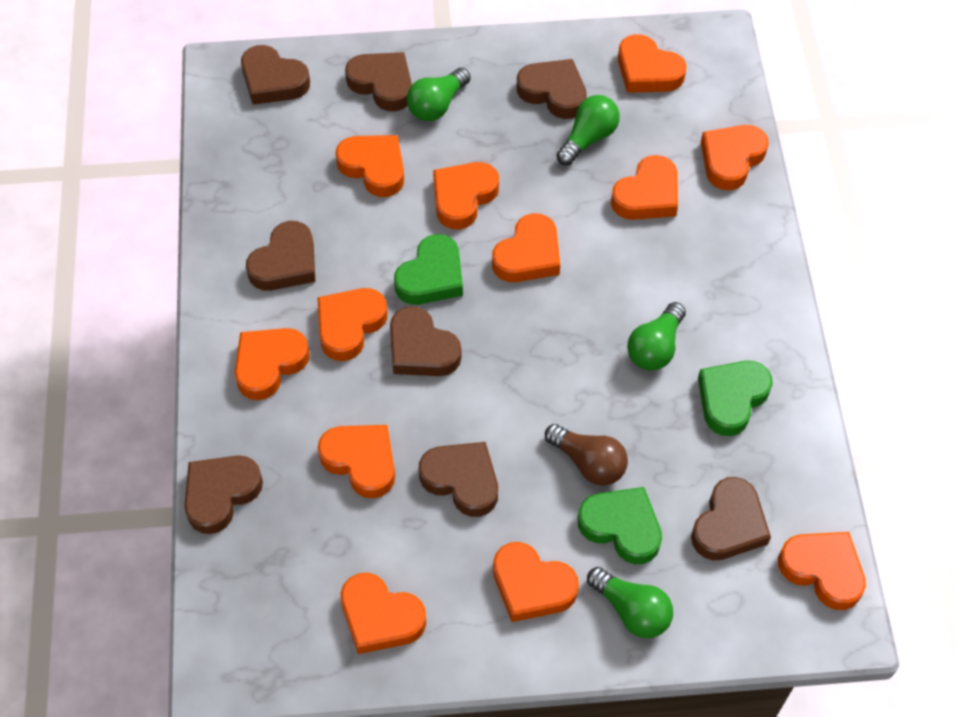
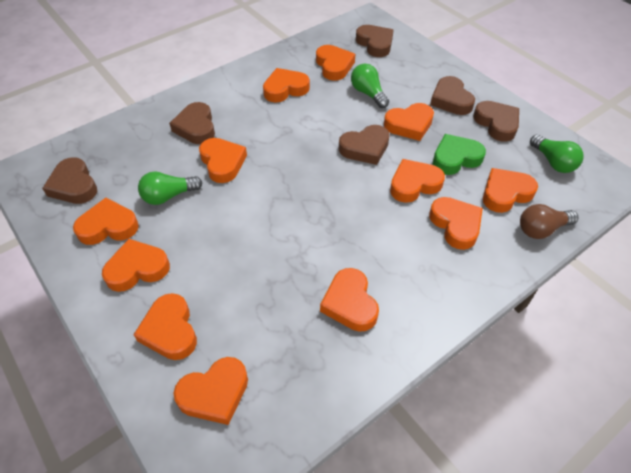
brown heart: [184,455,263,534] [241,45,310,105] [246,221,315,291] [345,52,412,111] [390,306,462,376] [419,442,498,517] [517,59,587,119] [691,477,771,561] = 8 -> [42,158,97,204] [169,102,215,144] [339,125,390,165] [356,25,394,57] [430,76,475,115] [473,101,519,142] = 6
green heart: [394,234,463,305] [578,487,662,564] [698,361,773,436] = 3 -> [433,134,486,175] = 1
green light bulb: [407,68,471,121] [556,95,620,166] [587,567,673,638] [627,302,686,371] = 4 -> [138,171,203,205] [351,64,389,108] [530,134,584,173] = 3

